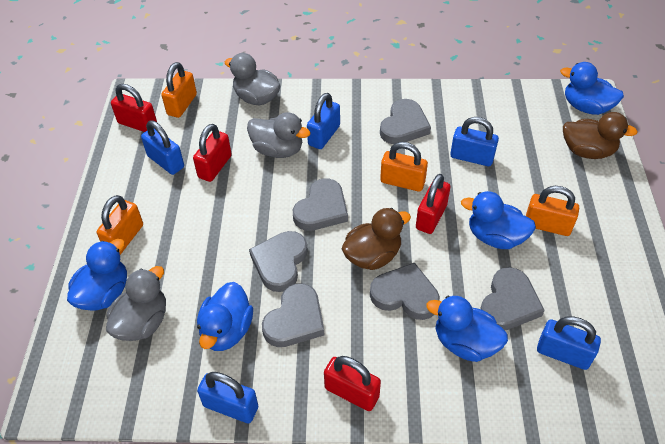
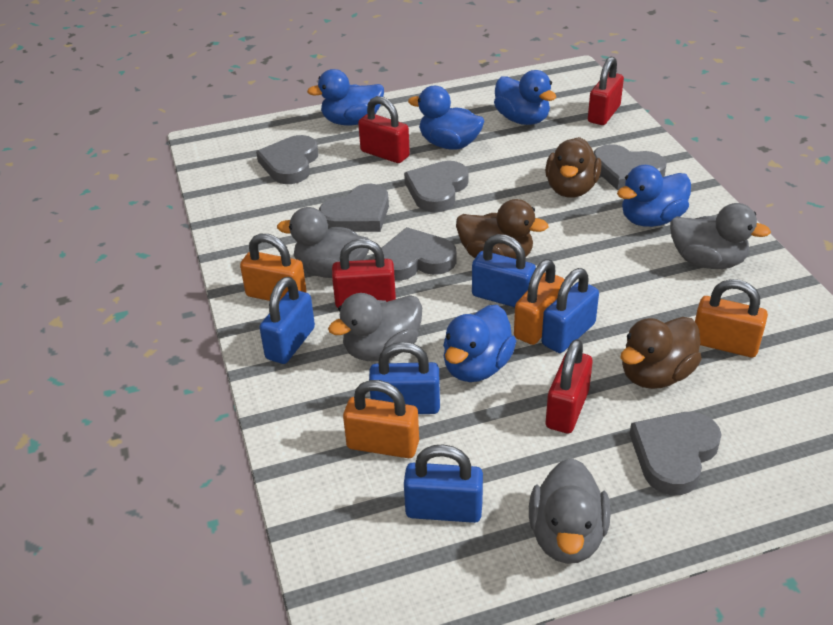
brown duck: [342,208,411,270] [563,112,638,159] = 2 -> [456,199,548,259] [545,137,602,198] [621,317,702,389] = 3
grey duck: [106,266,166,341] [224,53,280,106] [247,112,310,158] = 3 -> [277,207,369,278] [328,293,422,361] [529,458,611,564] [670,203,771,269] = 4

